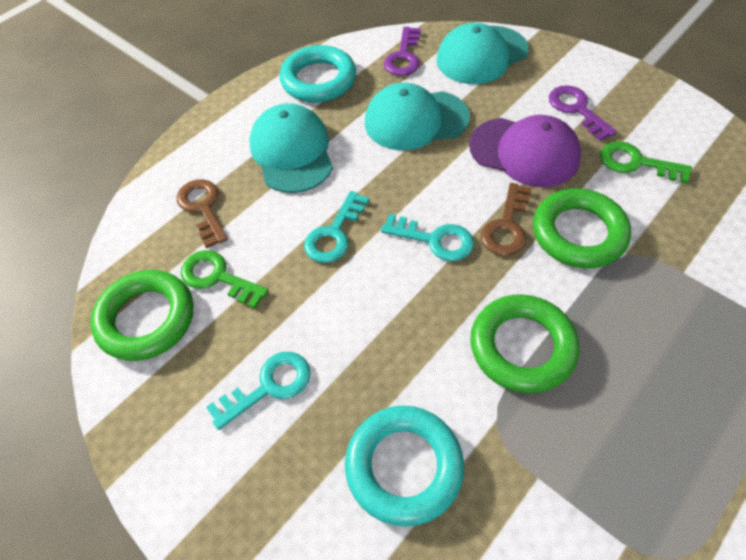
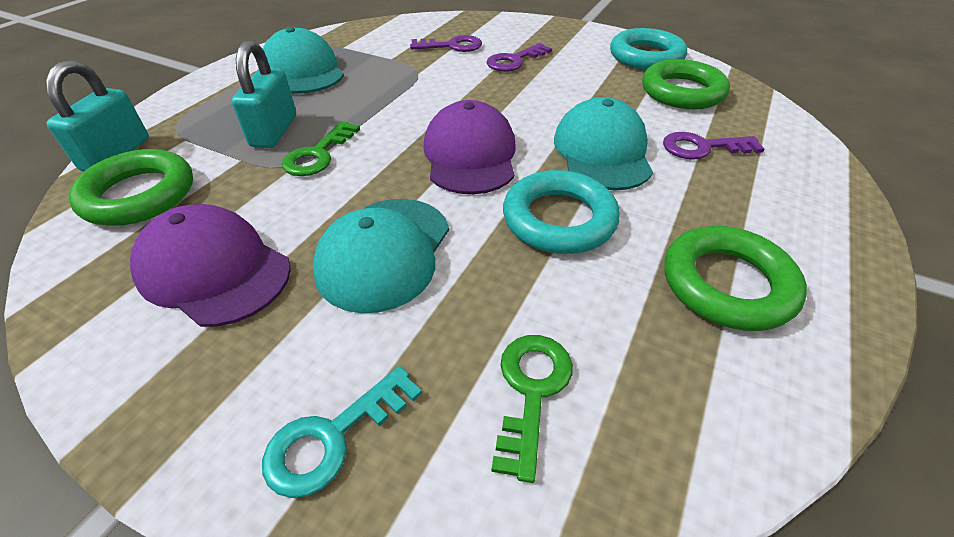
brown key: [177,179,228,248] [481,183,532,256] = 2 -> none = 0
purple cap: [469,115,581,187] = 1 -> [130,204,291,327] [423,100,516,194] = 2
purple key: [384,27,421,76] [549,85,617,141] = 2 -> [410,35,482,52] [487,43,552,72] [663,132,764,159] = 3
turquoise key: [206,352,310,430] [304,191,369,263] [381,214,474,261] = 3 -> [262,366,422,498] = 1
turquoise padlock: none = 0 -> [46,60,149,171] [232,40,296,148] = 2

